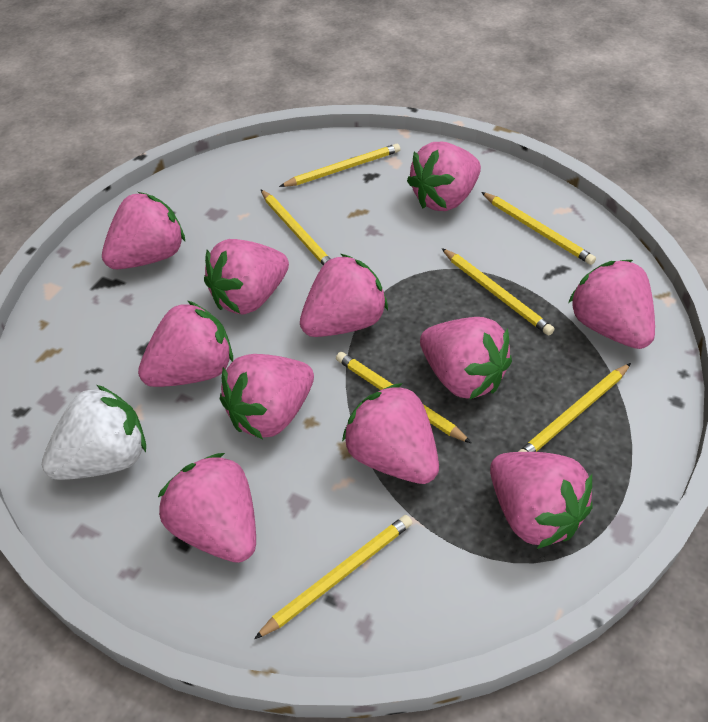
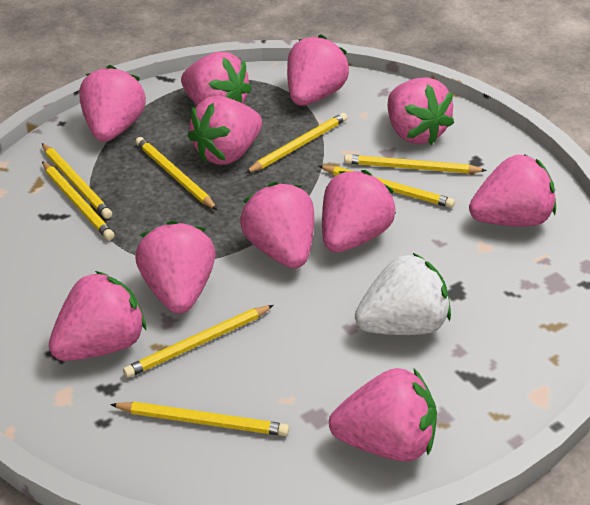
yellow pencil: [254,515,412,639] [261,189,331,265] [279,144,400,187] [336,352,471,443] [441,248,555,336] [481,192,596,265] [518,363,631,452] = 7 -> [42,143,112,219] [42,161,114,240] [110,402,289,436] [123,305,274,378] [135,137,217,210] [246,113,347,173] [319,165,455,208] [344,154,487,174] = 8

